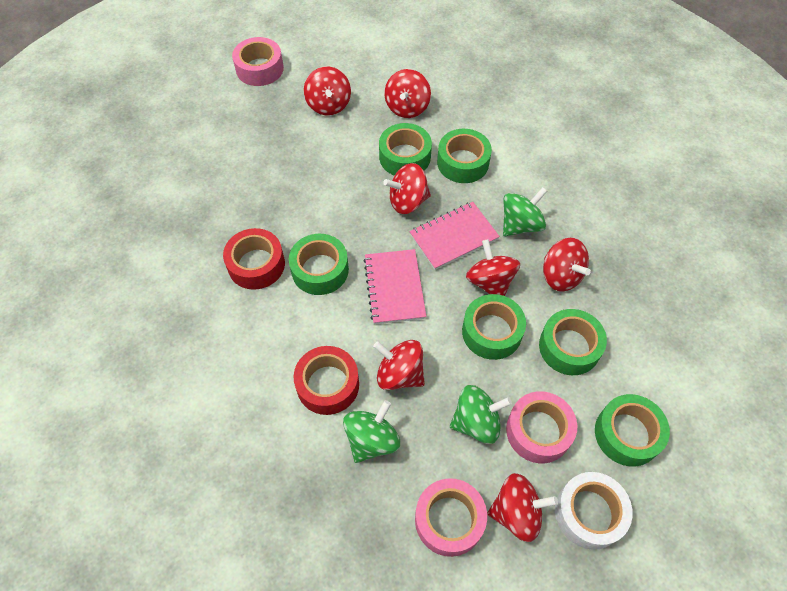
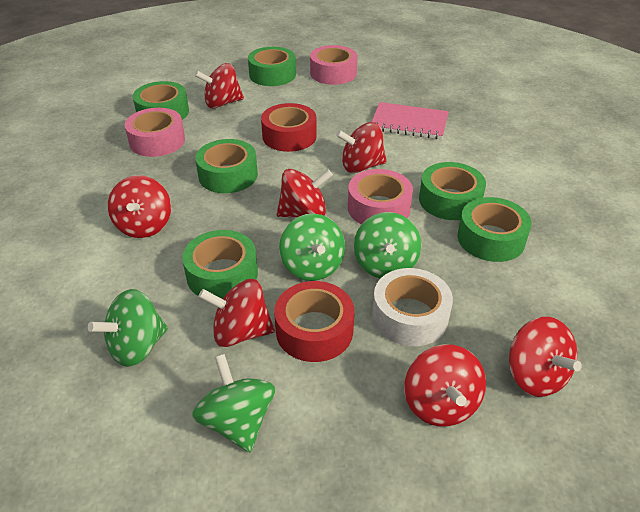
green spinning top: [343,400,400,463] [450,385,512,444] [503,187,547,236] = 3 -> [88,289,168,367] [192,354,275,452] [279,214,345,281] [354,212,421,278] = 4
pink notebook: [364,249,426,324] [409,202,500,270] = 2 -> [372,102,449,139] = 1

